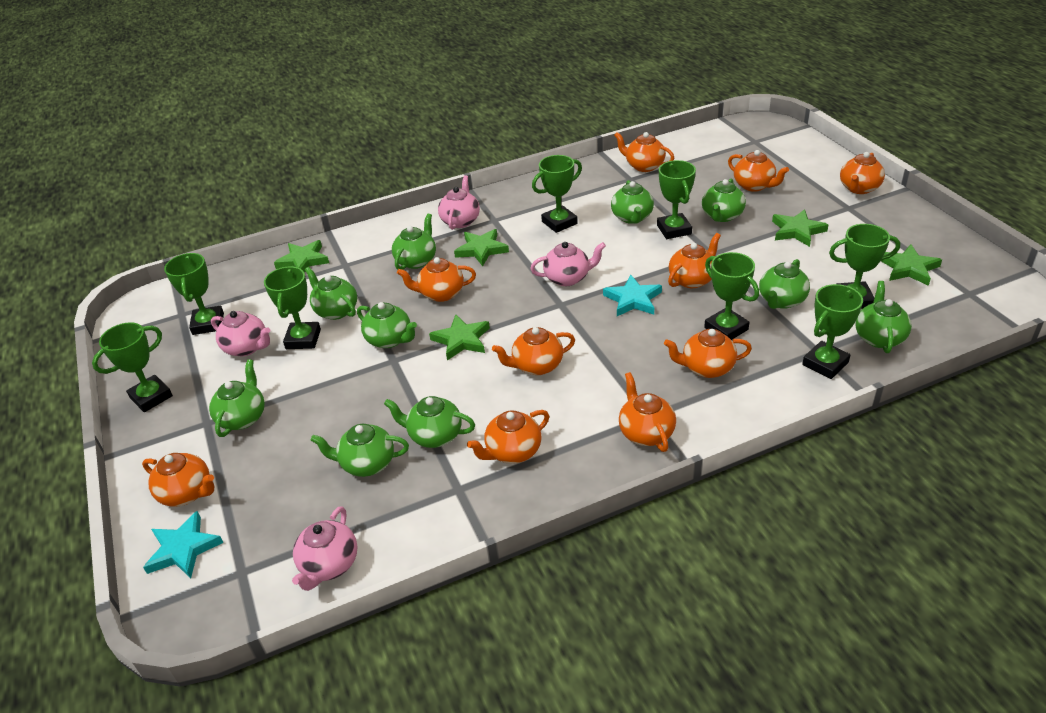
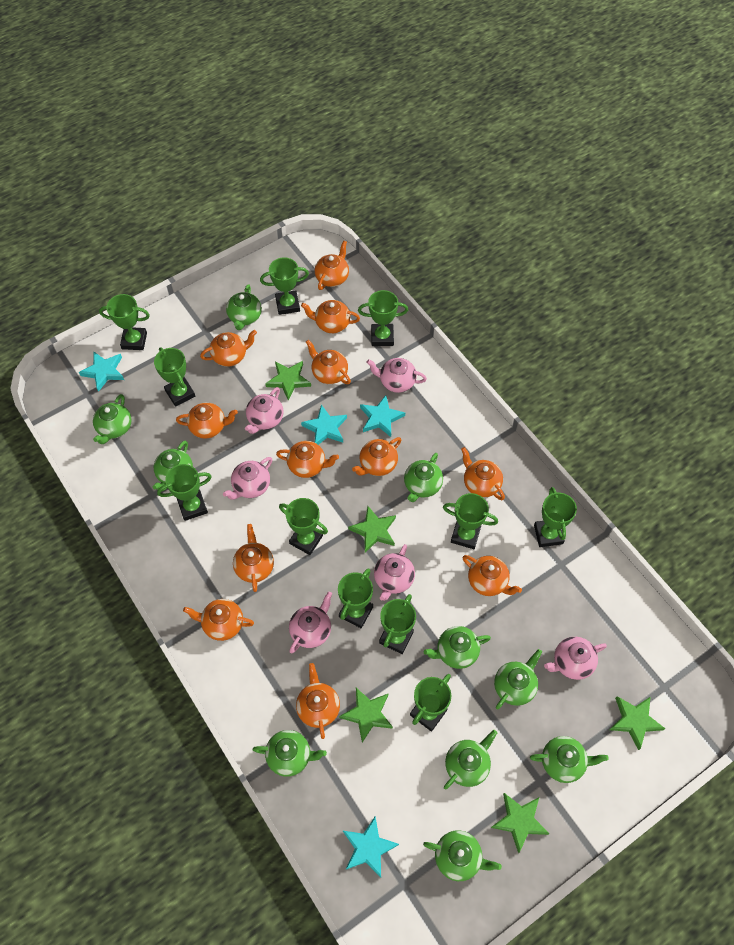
green trophy: [92,322,173,412] [164,253,224,335] [264,266,321,349] [532,155,582,233] [657,160,696,239] [704,252,759,340] [802,284,863,379] [829,224,900,309] = 8 -> [99,294,150,350] [154,347,195,407] [157,464,212,521] [260,257,309,315] [279,498,328,555] [338,568,373,628] [358,290,408,346] [379,594,416,654] [410,674,451,732] [443,493,498,549] [534,487,577,547] = 11
orange teapot: [142,453,214,507] [397,257,476,302] [467,410,549,464] [492,327,575,375] [614,132,674,172] [619,372,676,452] [664,329,752,378] [668,233,721,288] [728,150,789,192] [840,152,885,194] = 10 -> [176,403,238,439] [183,599,254,641] [200,330,257,367] [233,524,274,592] [276,441,339,478] [296,663,340,739] [301,300,360,333] [306,340,351,384] [315,241,349,290] [352,437,401,476] [461,447,505,500] [462,555,522,596] = 12
pink teapot: [211,311,270,356] [292,506,357,591] [438,175,480,230] [530,242,606,286] = 4 -> [223,457,272,500] [245,387,283,434] [289,592,332,653] [366,358,427,393] [374,544,415,601] [544,637,607,680] = 6
turquoise star: [143,511,223,578] [603,275,662,316] = 2 -> [79,352,124,392] [301,405,347,445] [343,816,399,878] [360,395,405,437] = 4

